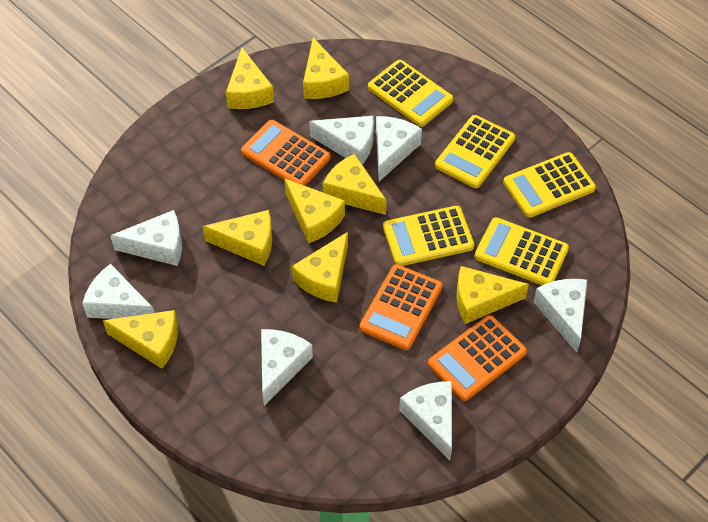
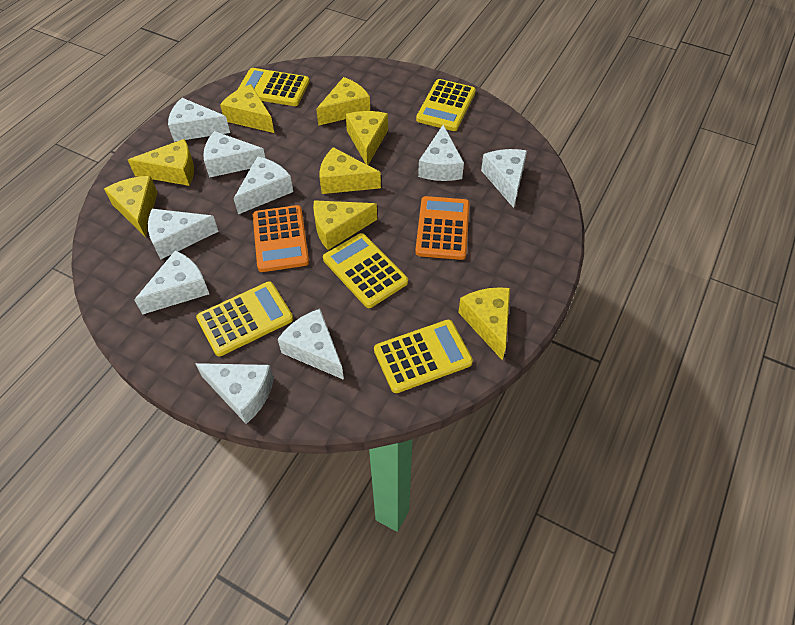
orange calculator: [241,120,330,186] [359,264,442,350] [428,315,527,401] = 3 -> [253,205,309,272] [415,196,470,260] = 2
white cheese: [82,264,154,319] [110,210,182,266] [261,329,313,406] [309,116,374,165] [376,116,422,181] [399,381,452,461] [534,279,587,352] = 7 -> [134,250,209,315] [148,209,219,260] [168,98,230,142] [195,363,274,424] [203,131,265,178] [233,156,293,214] [278,309,344,380] [418,125,464,181] [481,149,527,208] = 9

